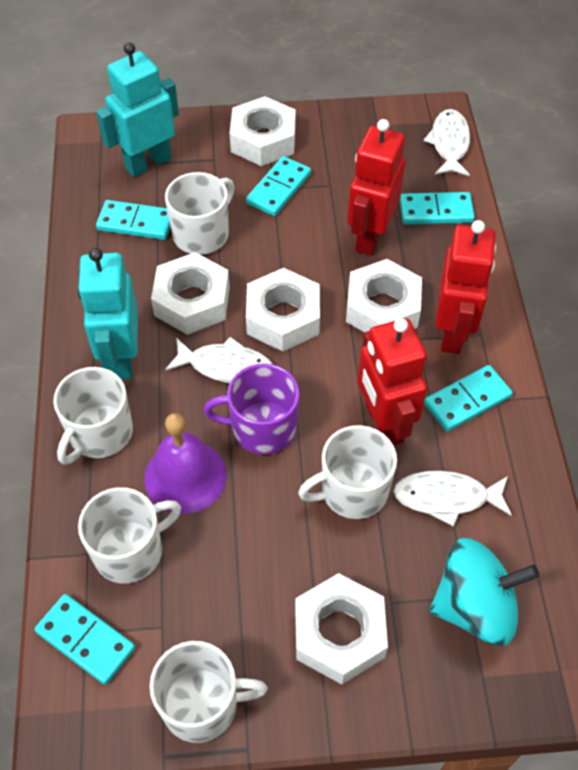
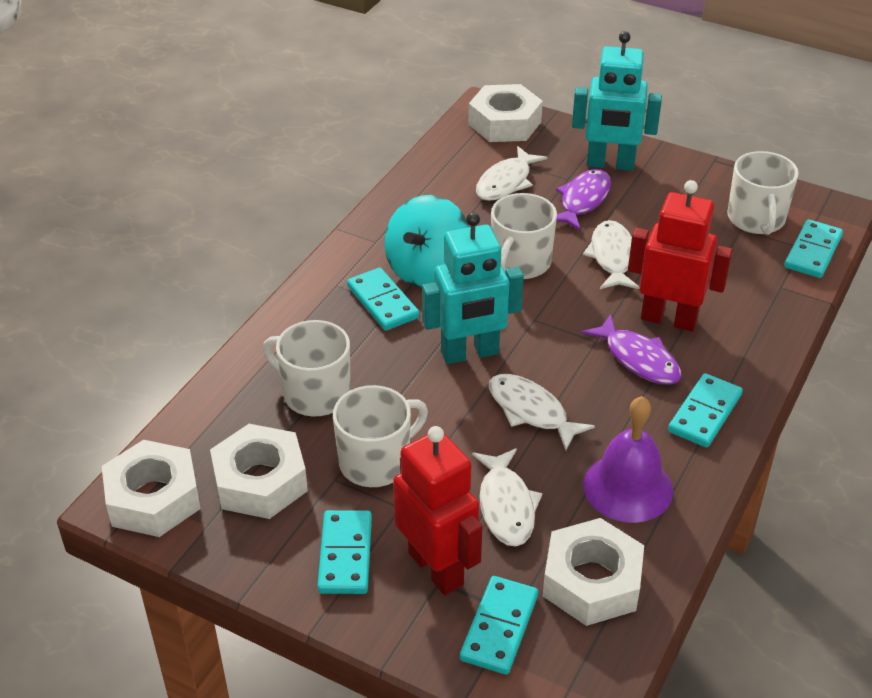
purple fish: none = 0 -> [556,169,611,231] [581,314,682,385] = 2
purple mug: [204,363,300,455] = 1 -> none = 0
red robot: [348,119,405,256] [358,318,427,446] [435,220,496,354] = 3 -> [393,426,482,595] [628,180,733,332] = 2
white fish: [165,337,273,383] [393,471,512,526] [424,109,470,176] = 3 -> [472,448,543,546] [476,146,547,201] [489,374,595,451] [583,220,640,289] = 4
white mug: [53,367,133,465] [78,487,181,584] [150,641,268,743] [165,172,235,255] [298,425,397,519] = 5 -> [263,320,351,416] [333,385,428,487] [491,193,557,279] [727,151,799,235] = 4
white nut: [151,252,230,335] [230,96,296,166] [246,268,320,352] [295,573,388,684] [346,259,422,332] = 5 -> [102,440,201,537] [210,424,308,519] [468,84,543,142] [543,518,644,626] = 4

